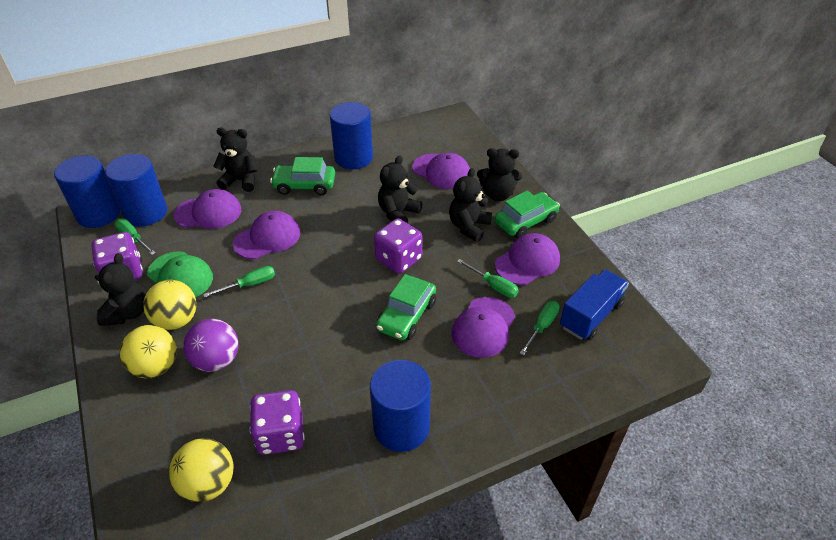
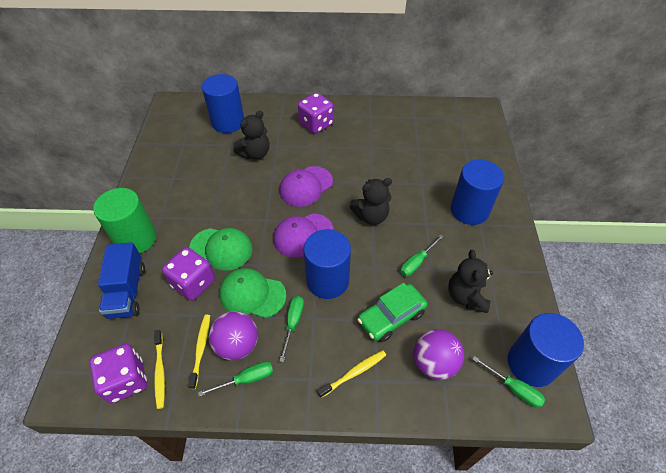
black teddy bear: [95,253,146,326] [213,127,257,192] [378,155,422,223] [449,168,492,242] [477,148,522,201] = 5 -> [233,111,270,159] [350,178,392,225] [448,250,493,313] = 3
green cap: [147,251,213,298] = 1 -> [189,228,252,271] [219,268,286,318] = 2
green car: [270,157,335,195] [376,274,436,340] [495,191,560,238] = 3 -> [358,282,427,342] = 1
green cylinder: none = 0 -> [93,188,156,253] = 1
purple ball: [183,319,239,372] = 1 -> [209,311,258,360] [414,329,464,380] = 2
purple cap: [174,189,241,229] [233,211,300,259] [412,153,470,189] [452,297,515,358] [495,233,560,285] = 5 -> [273,214,334,258] [279,166,333,207] = 2
yellow ball: [119,325,177,378] [143,280,197,330] [169,438,233,502] = 3 -> none = 0
yellow toothbrush: none = 0 -> [154,330,165,409] [188,315,210,389] [317,350,386,398] = 3

